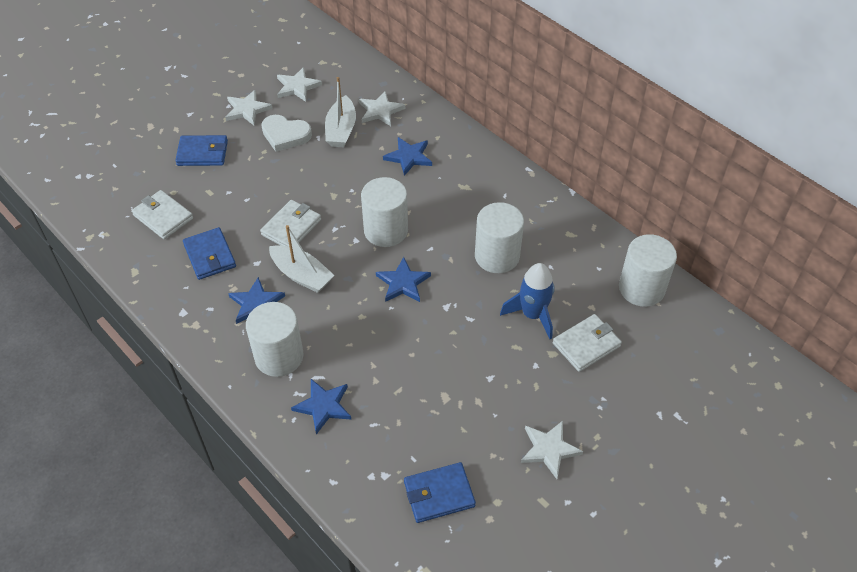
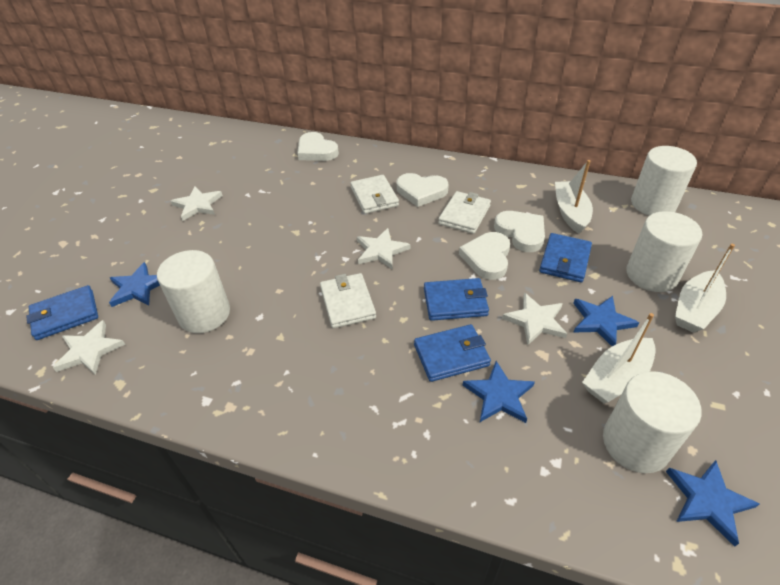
blue rocket: [500,263,555,339] = 1 -> none = 0
blue wallet: [175,135,228,166] [183,227,236,280] [404,462,476,523] = 3 -> [26,285,98,340] [414,324,491,382] [424,278,489,321] [539,233,592,283] = 4
white boat: [269,225,334,293] [325,77,356,147] = 2 -> [555,160,593,234] [582,313,656,403] [675,244,735,333] = 3
white heart: [261,115,312,152] = 1 -> [297,132,339,161] [397,173,448,207] [459,232,510,280] [494,211,545,252] = 4

